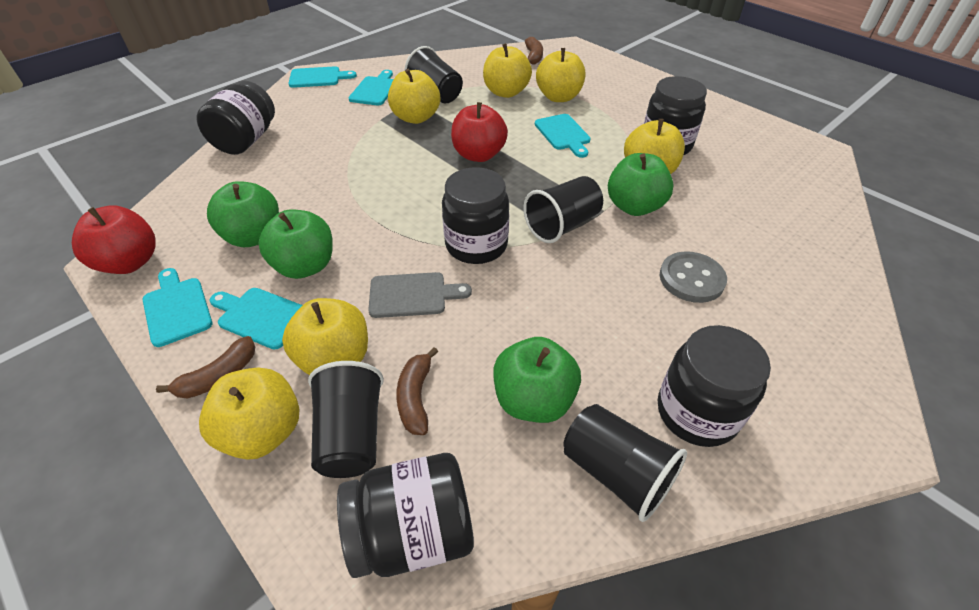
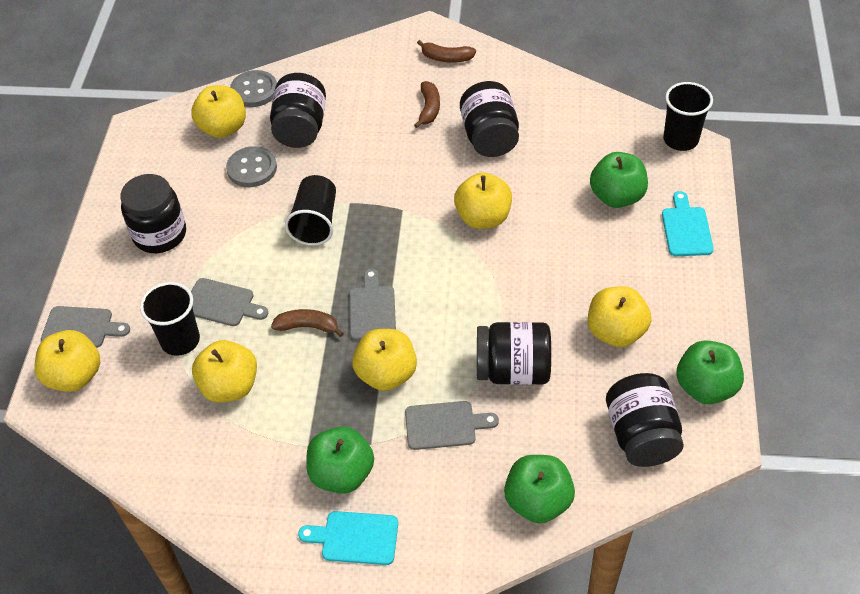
black cup: [308,361,384,478] [405,46,463,103] [523,176,603,243] [563,404,687,522] = 4 -> [140,282,200,356] [285,175,336,246] [663,82,713,151] = 3
grey button: [660,251,727,303] = 1 -> [226,146,277,187] [230,70,277,107] = 2
grey cutting board: [368,272,472,318] = 1 -> [41,306,130,348] [191,278,268,326] [349,269,396,340] [405,401,499,450] = 4
red apple: [72,205,156,274] [451,102,508,162] = 2 -> none = 0
turquoise cutting board: [143,268,212,347] [209,288,303,350] [289,66,357,88] [349,70,394,106] [535,114,591,158] = 5 -> [298,511,398,565] [662,191,714,256] = 2

